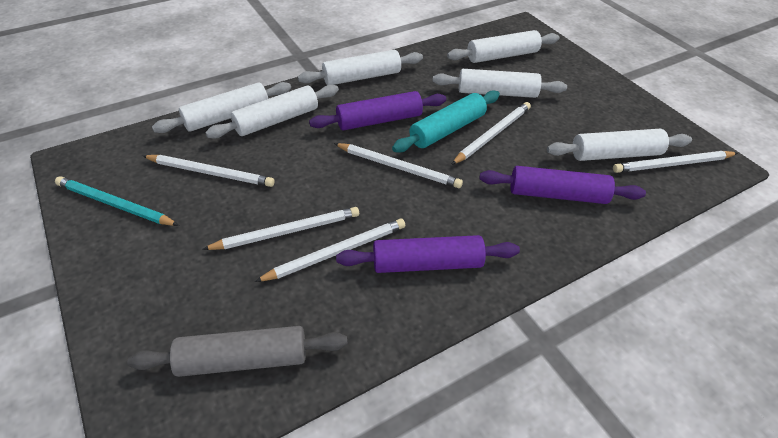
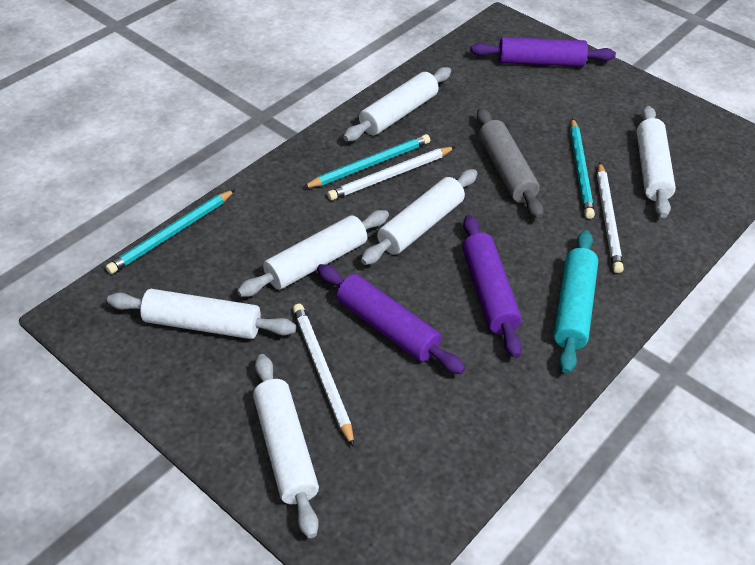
turquoise pencil: [55,176,179,226] = 1 -> [106,189,235,274] [303,134,430,188] [570,118,595,219] = 3
white pencil: [143,155,275,187] [202,207,359,250] [255,219,406,282] [334,143,463,188] [451,102,531,165] [613,151,738,173] = 6 -> [293,304,354,447] [327,147,455,200] [597,162,624,273] = 3

